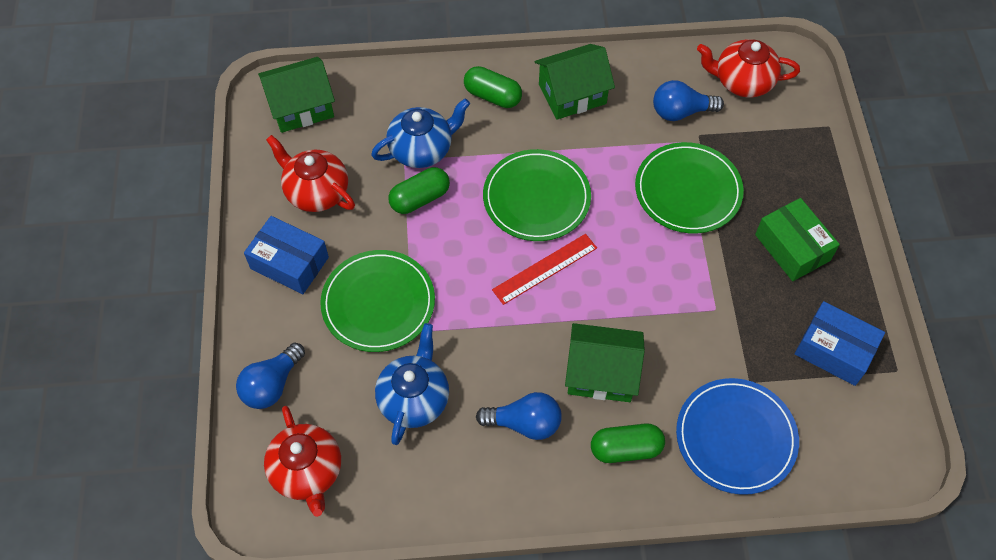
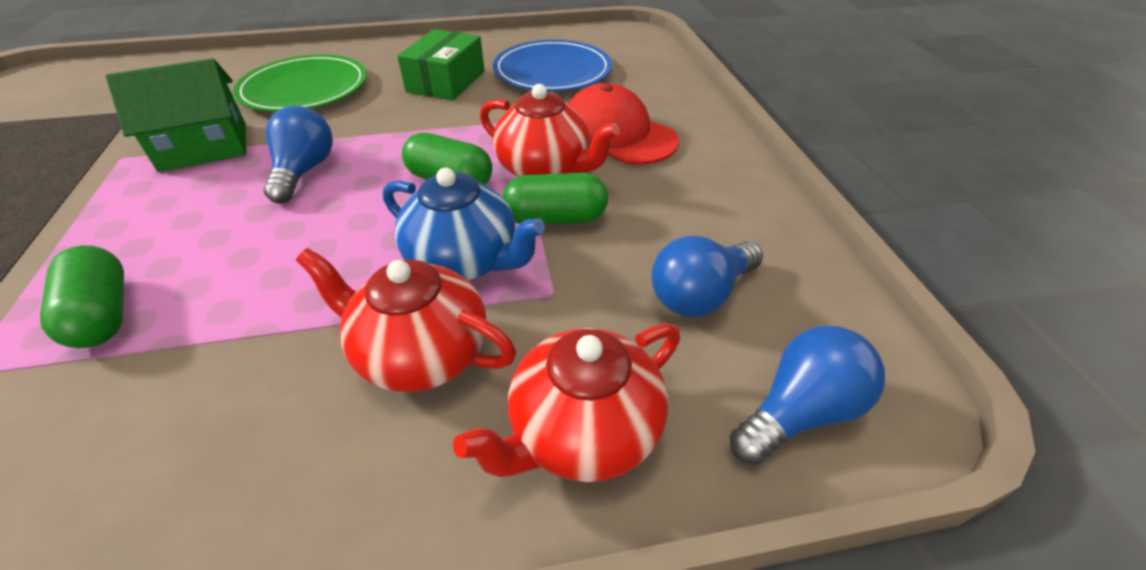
blue box: [244,216,329,294] [795,301,885,386] = 2 -> none = 0
blue teapot: [371,98,470,168] [375,323,449,445] = 2 -> [383,168,545,280] = 1
green house: [258,57,335,133] [535,44,615,120] [565,323,645,402] = 3 -> [105,58,246,172] = 1
green plate: [320,250,435,352] [483,149,591,241] [635,142,744,234] = 3 -> [233,55,367,112] = 1
red cap: none = 0 -> [568,83,679,165] = 1
red ruler: [492,234,597,305] = 1 -> none = 0

